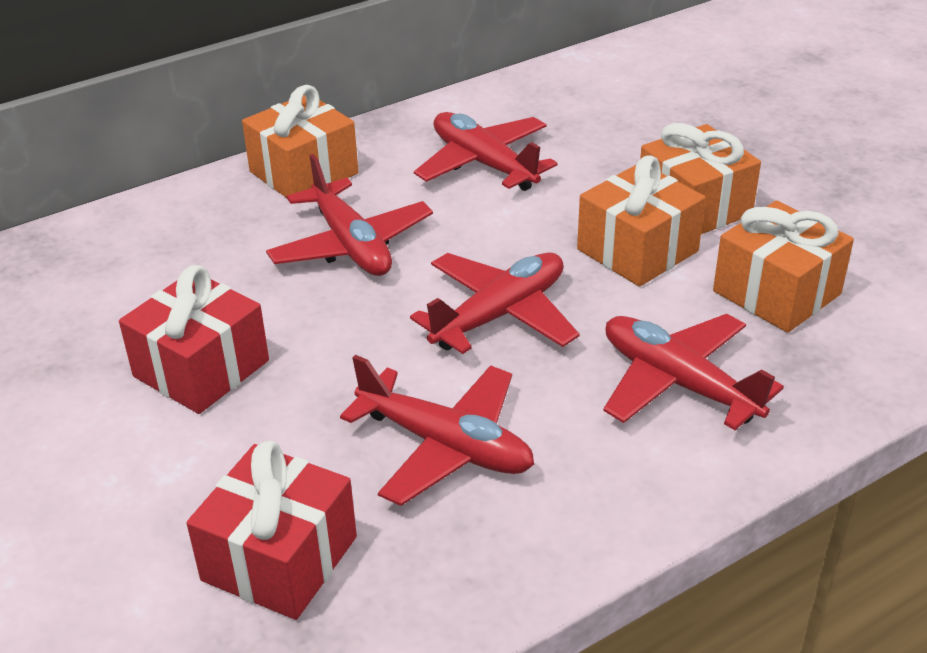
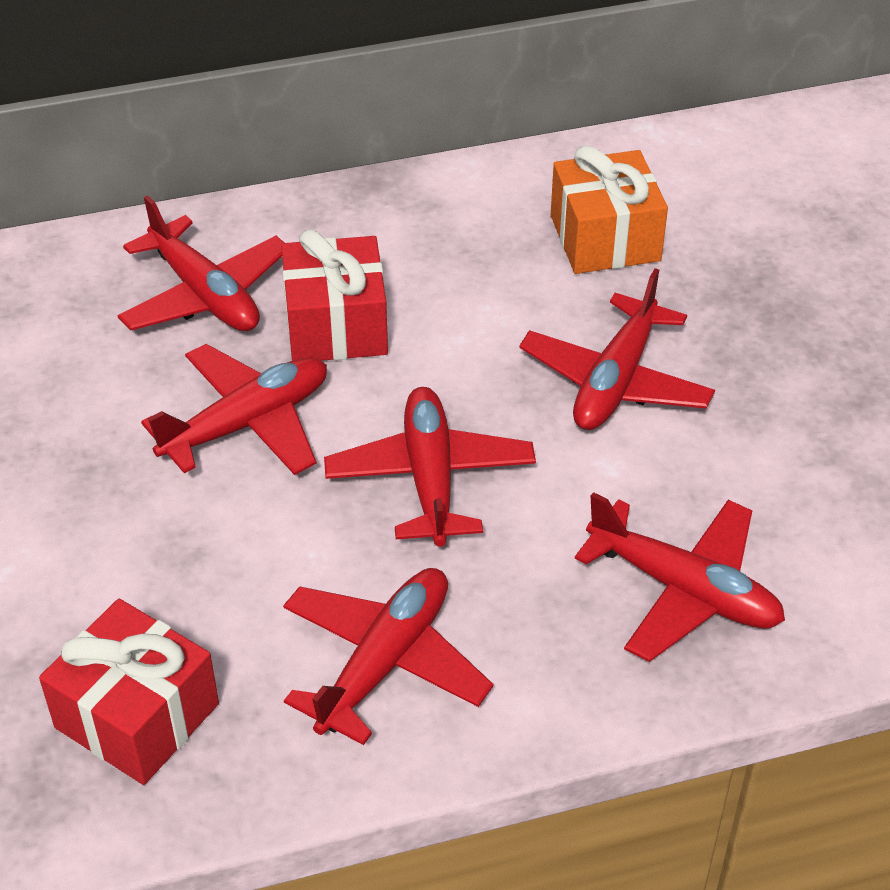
orange gift: [242,85,358,198] [577,155,706,287] [640,123,761,234] [713,200,854,333] = 4 -> [551,145,668,274] = 1
red plane: [266,154,433,276] [340,355,534,506] [410,253,580,354] [414,112,558,191] [603,314,784,430] = 5 -> [117,195,284,331] [141,344,327,475] [283,568,493,745] [324,387,536,547] [519,268,715,430] [575,492,785,662] = 6

